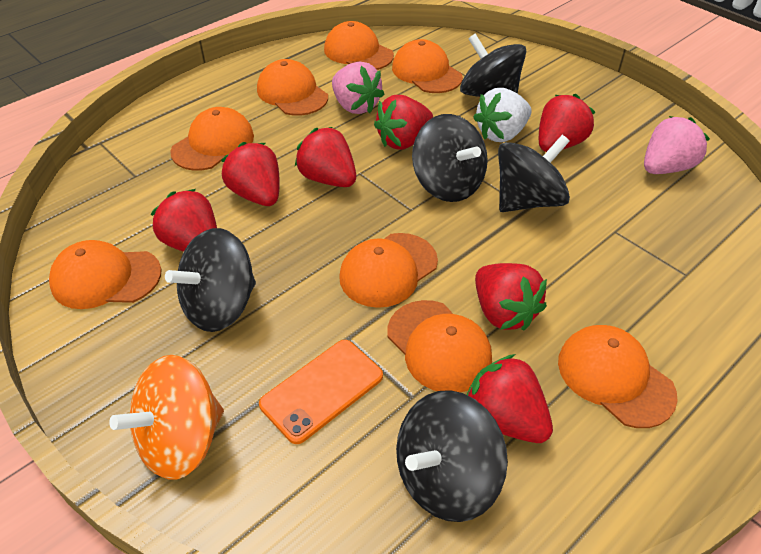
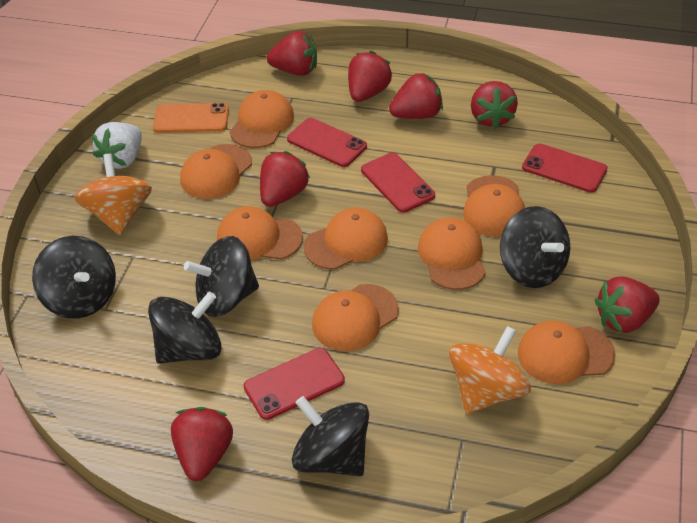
orange spinning top: [109,355,224,479] = 1 -> [74,154,152,235] [449,326,531,414] = 2
pink strawberry: [332,62,384,114] [644,116,710,174] = 2 -> none = 0
red phone: none = 0 -> [244,348,345,420] [287,118,367,167] [361,153,435,213] [522,144,608,193] = 4

